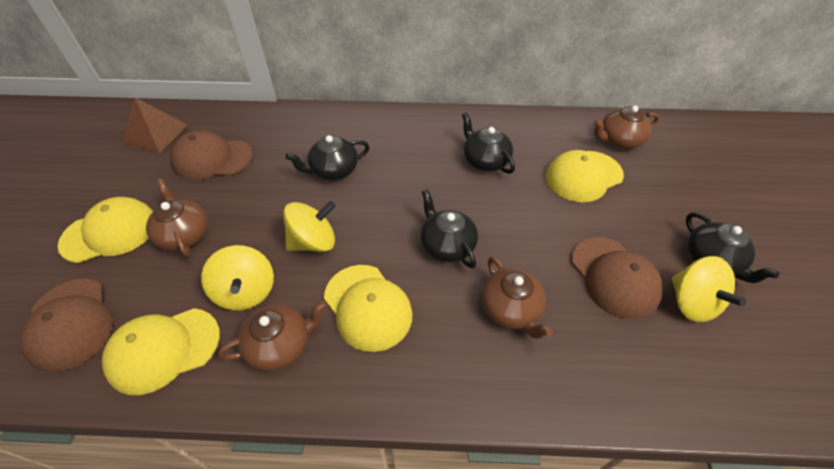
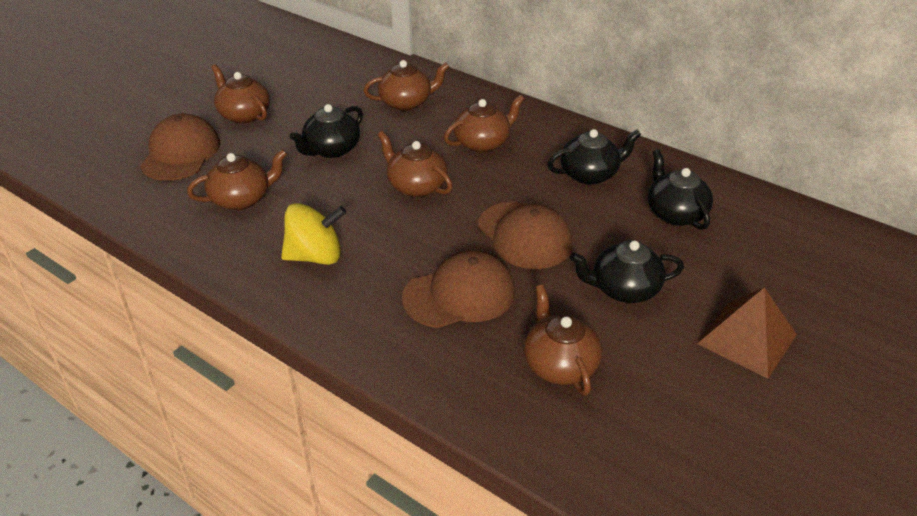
brown teapot: [146,179,208,257] [218,300,327,371] [481,256,553,339] [593,106,659,149] = 4 -> [187,149,287,210] [211,64,270,123] [363,60,449,111] [378,131,453,197] [444,95,524,152] [524,285,602,395] = 6
yellow cap: [58,197,153,263] [102,308,220,395] [324,265,412,352] [546,150,624,202] = 4 -> none = 0
yellow spinning top: [201,245,274,310] [283,201,336,252] [672,256,746,322] = 3 -> [281,203,346,265] = 1

